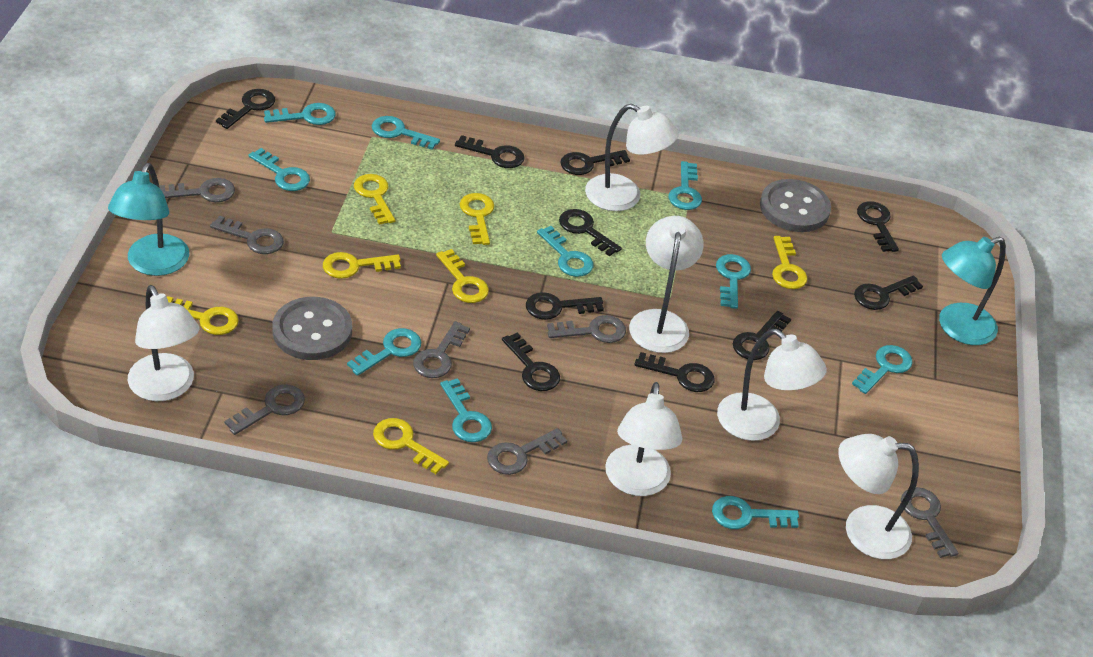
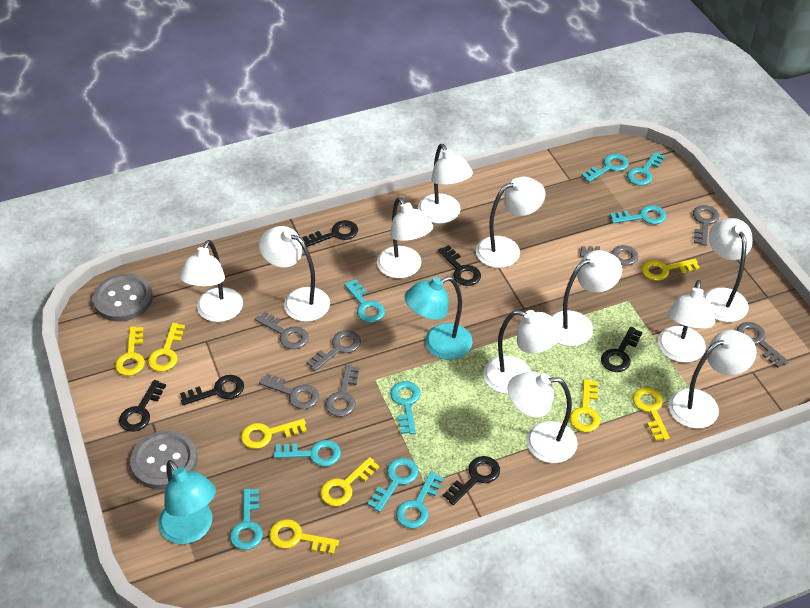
black key: [216,89,275,129] [455,135,525,168] [502,333,560,391] [526,292,604,320] [559,209,622,256] [560,150,630,175] [634,352,714,392] [733,311,791,360] [854,275,923,310] [857,201,899,252] = 10 -> [119,380,166,432] [180,375,244,405] [302,220,358,247] [438,245,481,286] [443,456,500,505] [601,327,643,372] = 6
turquoise key: [249,148,310,191] [264,103,336,125] [347,328,421,376] [372,116,440,150] [440,378,492,442] [537,226,593,277] [669,161,702,210] [712,496,799,529] [716,254,751,309] [852,345,913,394] = 10 -> [230,488,263,550] [273,440,341,466] [344,279,385,323] [368,458,419,512] [390,381,421,434] [396,472,444,529] [581,154,629,182] [610,205,666,224] [627,152,665,186] = 9
white lamp: [128,285,199,401] [585,104,679,211] [605,382,683,496] [629,216,704,353] [717,329,827,441] [838,434,919,559] = 6 -> [179,240,243,322] [259,226,330,322] [377,197,433,279] [418,144,473,224] [476,177,546,268] [483,310,563,394] [507,371,578,463] [552,250,622,346] [658,280,715,363] [669,330,757,429] [703,218,753,322] = 11
yellow key: [167,296,239,335] [323,252,401,279] [354,174,395,225] [373,418,449,474] [436,249,489,303] [460,193,494,245] [772,236,807,289] = 7 -> [115,327,145,376] [148,323,185,372] [241,419,307,449] [269,519,339,555] [320,457,379,506] [570,379,600,432] [633,387,670,441] [642,259,700,281] = 8

